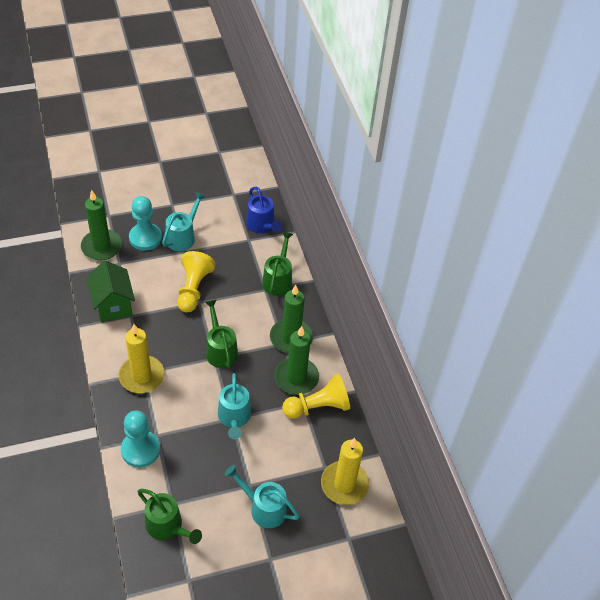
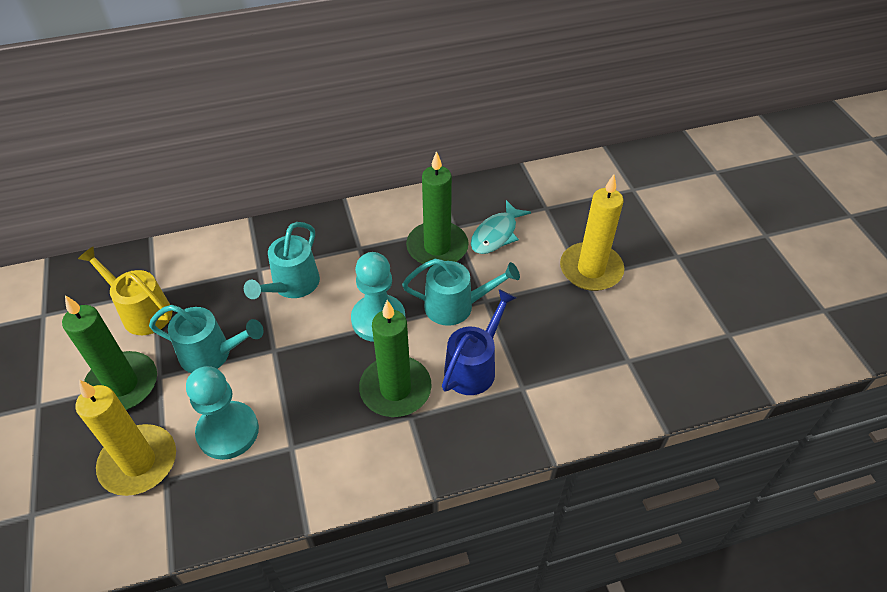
green house: [87,260,135,322] = 1 -> none = 0
green watering can: [137,489,202,544] [205,299,238,368] [262,232,293,296] = 3 -> none = 0
turquoise fish: none = 0 -> [471,200,531,254] = 1
yellow pawn: [177,251,215,312] [282,374,350,419] = 2 -> none = 0
yellow watering can: none = 0 -> [78,246,172,335] = 1

